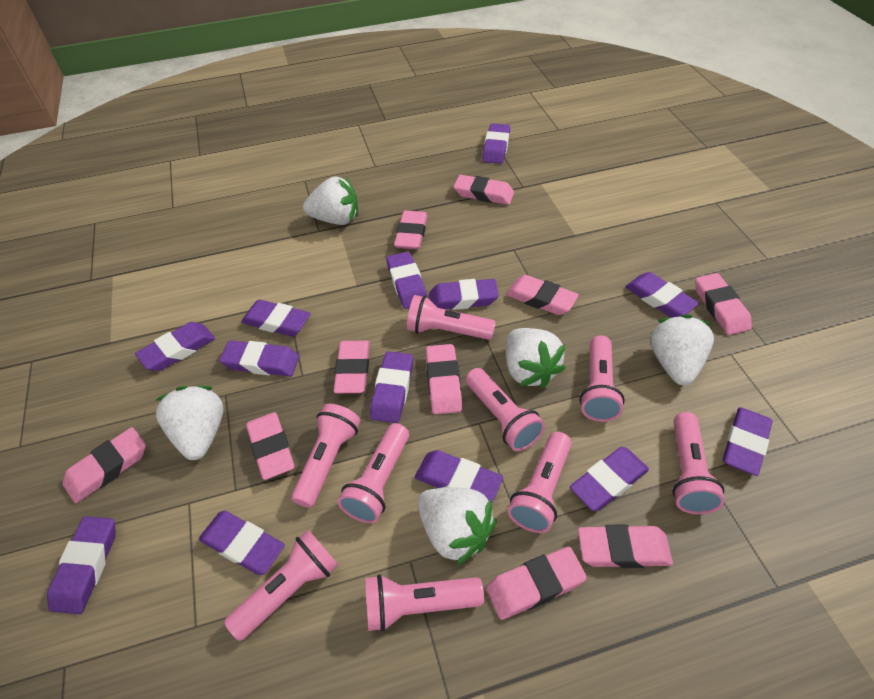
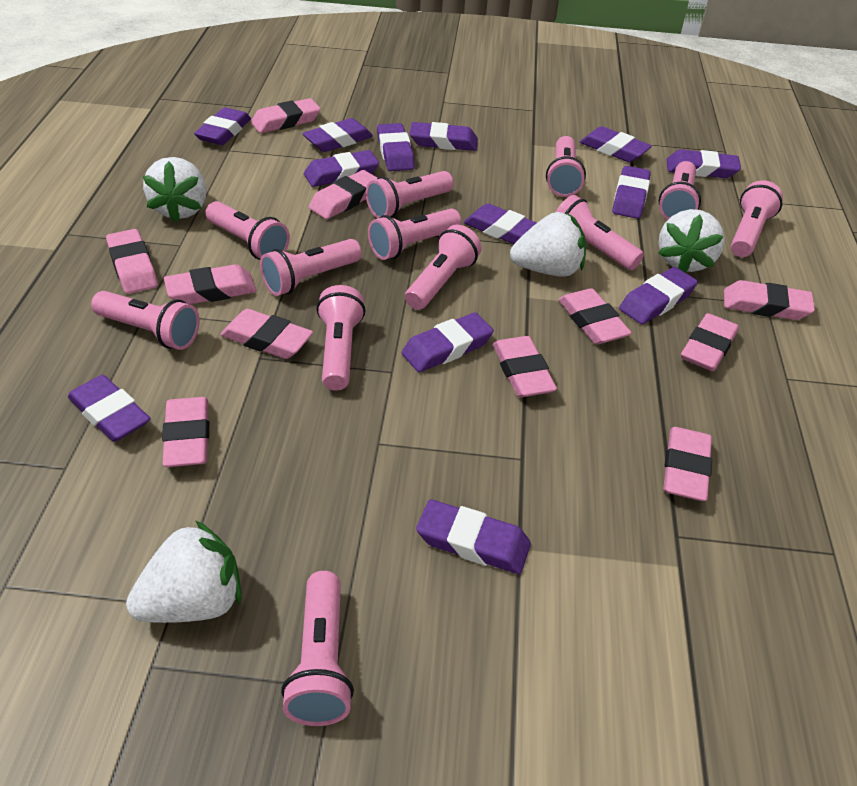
pink eraser: [63,427,146,503] [246,412,294,480] [333,341,370,393] [394,211,428,250] [426,344,462,414] [454,175,514,205] [486,547,587,620] [506,275,579,315] [578,524,673,568] [695,273,752,335] = 10 -> [106,229,158,294] [162,397,209,467] [164,264,257,305] [220,309,313,359] [251,98,321,133] [309,170,377,219] [493,336,557,397] [558,288,632,344] [663,427,712,501] [681,313,739,371] [724,280,815,320] = 11
pink flashlight: [224,530,338,641] [291,404,361,508] [338,423,409,523] [365,574,484,632] [407,295,496,340] [466,368,545,451] [508,432,572,533] [580,335,625,422] [672,412,725,514] = 9 -> [91,291,200,350] [205,201,290,260] [260,239,362,296] [281,571,354,726] [316,285,365,391] [366,171,453,218] [368,209,461,260] [405,225,482,310] [546,136,586,197] [556,195,644,270] [659,161,701,220] [731,180,783,257] = 12
white strawberry: [156,386,224,460] [303,176,358,225] [418,488,497,566] [506,328,566,388] [650,314,714,385] = 5 -> [126,520,241,623] [143,157,207,222] [510,212,586,277] [658,209,725,273] = 4

